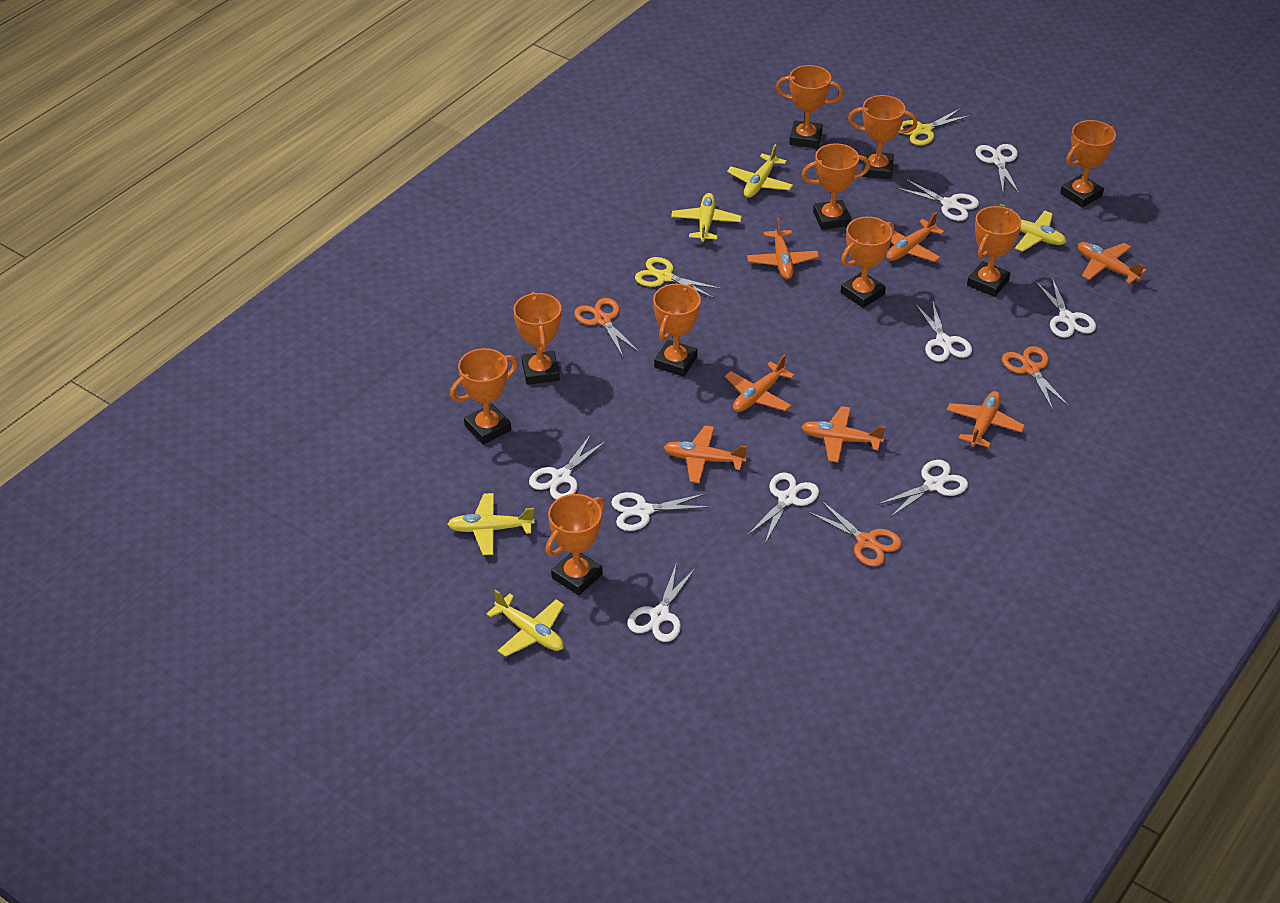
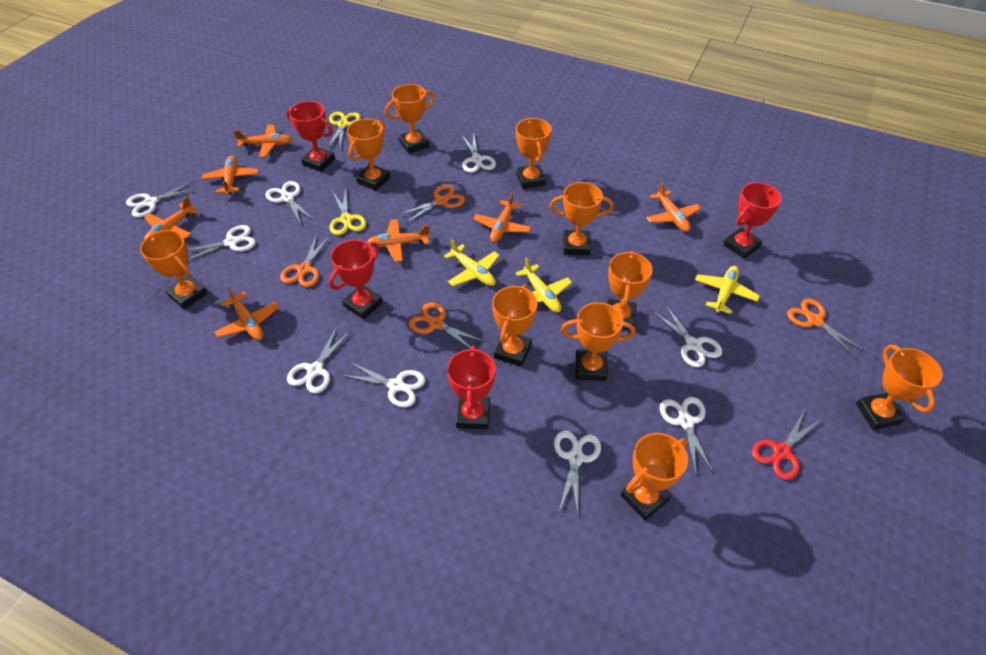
orange scissors: [574,298,639,357] [808,500,902,566] [1002,346,1070,410] = 3 -> [280,234,330,287] [398,185,465,223] [409,303,485,349] [787,298,866,358] = 4
red scissors: none = 0 -> [752,410,822,480] = 1
red trophy: none = 0 -> [286,101,335,172] [329,240,383,319] [447,345,496,429] [723,182,782,259] = 4
yellow plane: [447,493,535,555] [486,589,564,657] [671,193,742,242] [727,144,793,198] [1000,204,1066,252] = 5 -> [444,239,500,286] [516,258,572,313] [695,266,760,314] = 3

